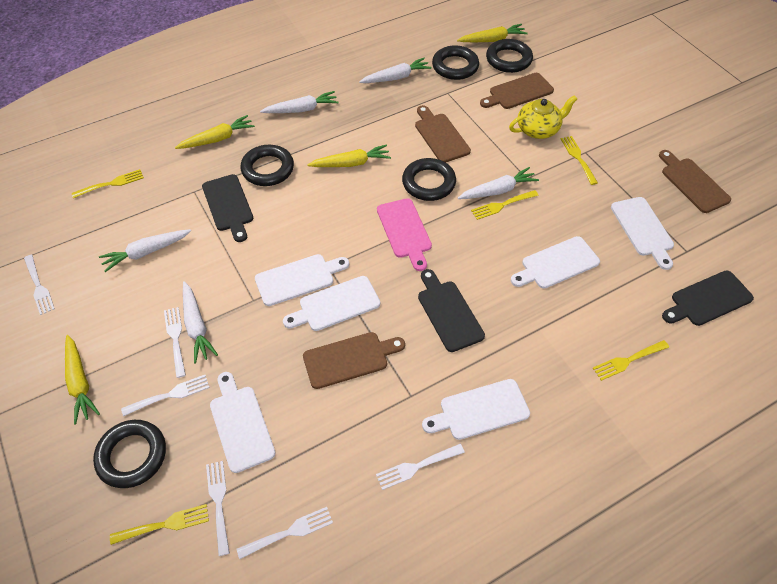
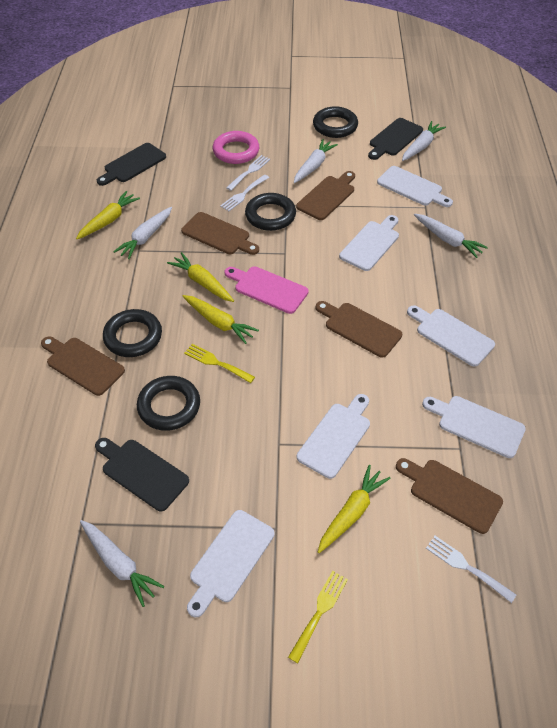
black ring: [93,420,166,488] [240,145,294,186] [402,158,456,201] [432,45,479,80] [486,39,533,73] = 5 -> [103,309,162,357] [137,376,200,431] [245,193,296,231] [313,106,358,138] = 4
brown cutting board: [303,332,405,389] [415,105,471,162] [480,73,554,109] [659,150,731,213] = 4 -> [41,337,125,396] [181,212,259,255] [296,171,355,220] [316,301,402,358] [396,458,503,534] = 5
pink ring: none = 0 -> [213,131,259,164] = 1
white fork: [24,255,55,315] [121,375,210,416] [164,307,186,378] [206,461,230,556] [237,507,333,559] [376,444,465,490] = 6 -> [220,174,269,211] [226,155,270,191] [426,536,516,603] = 3
yellow fork: [72,169,144,198] [110,504,209,545] [471,190,539,220] [561,136,598,185] [593,340,669,381] = 5 -> [184,344,255,383] [288,571,348,663] = 2
yellow teapot: [509,95,577,139] = 1 -> none = 0

